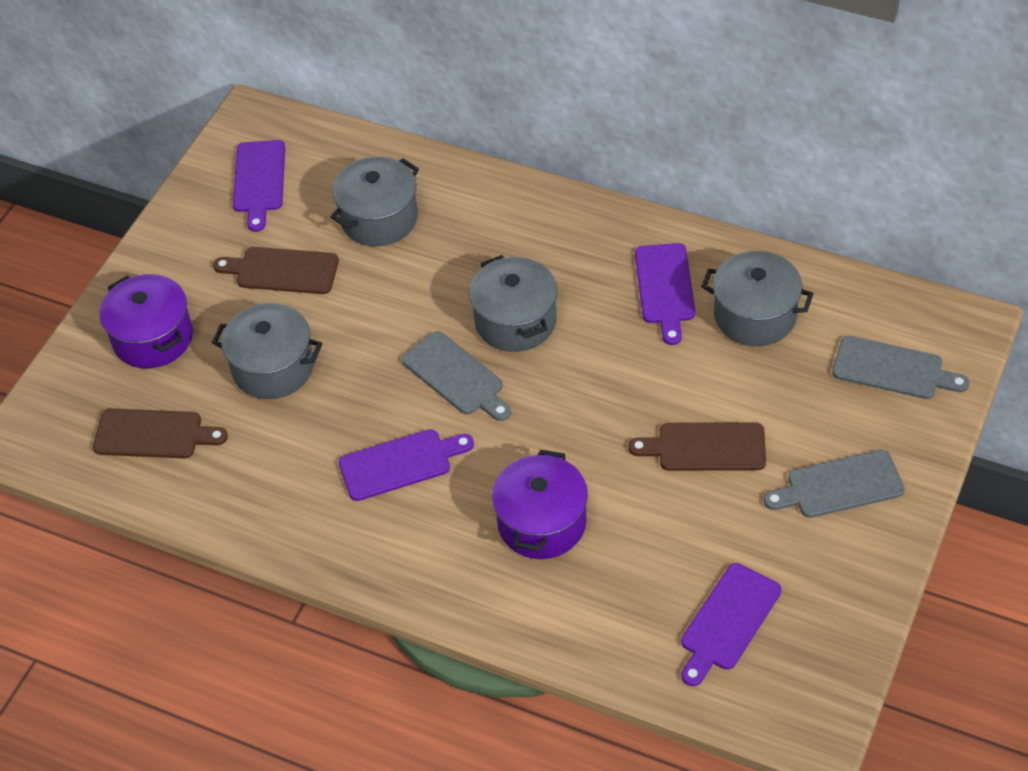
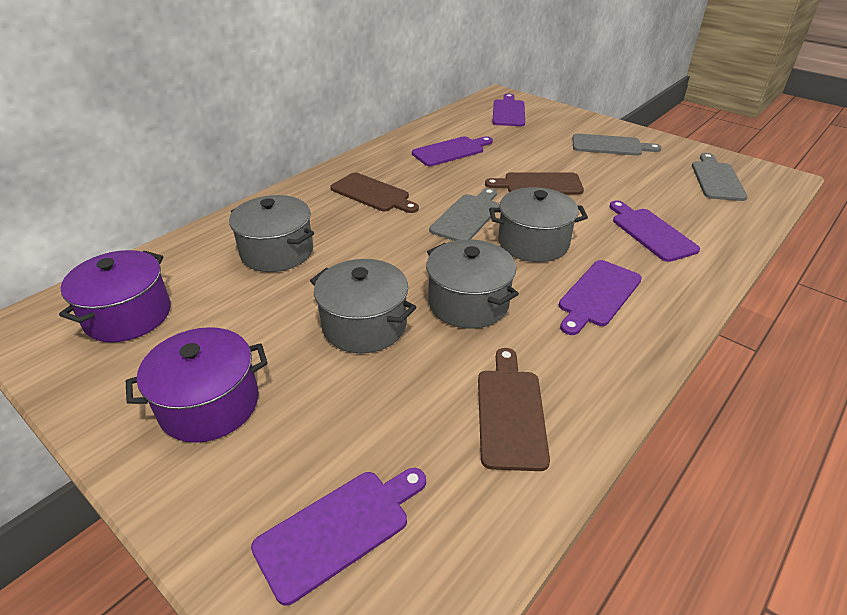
purple cutting board: [233,140,285,232] [338,429,474,501] [635,243,695,345] [681,563,781,686] = 4 -> [251,468,426,606] [412,136,493,166] [492,94,525,126] [559,260,642,335] [610,200,700,262] = 5

